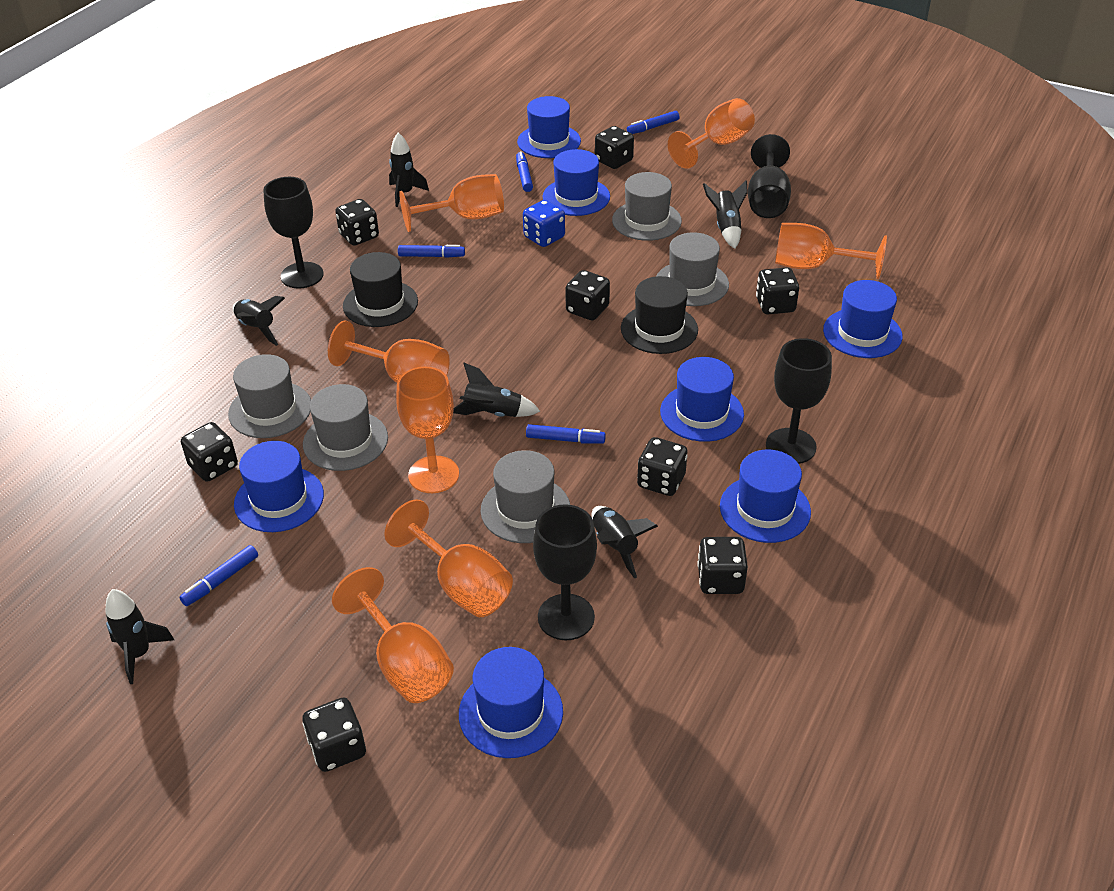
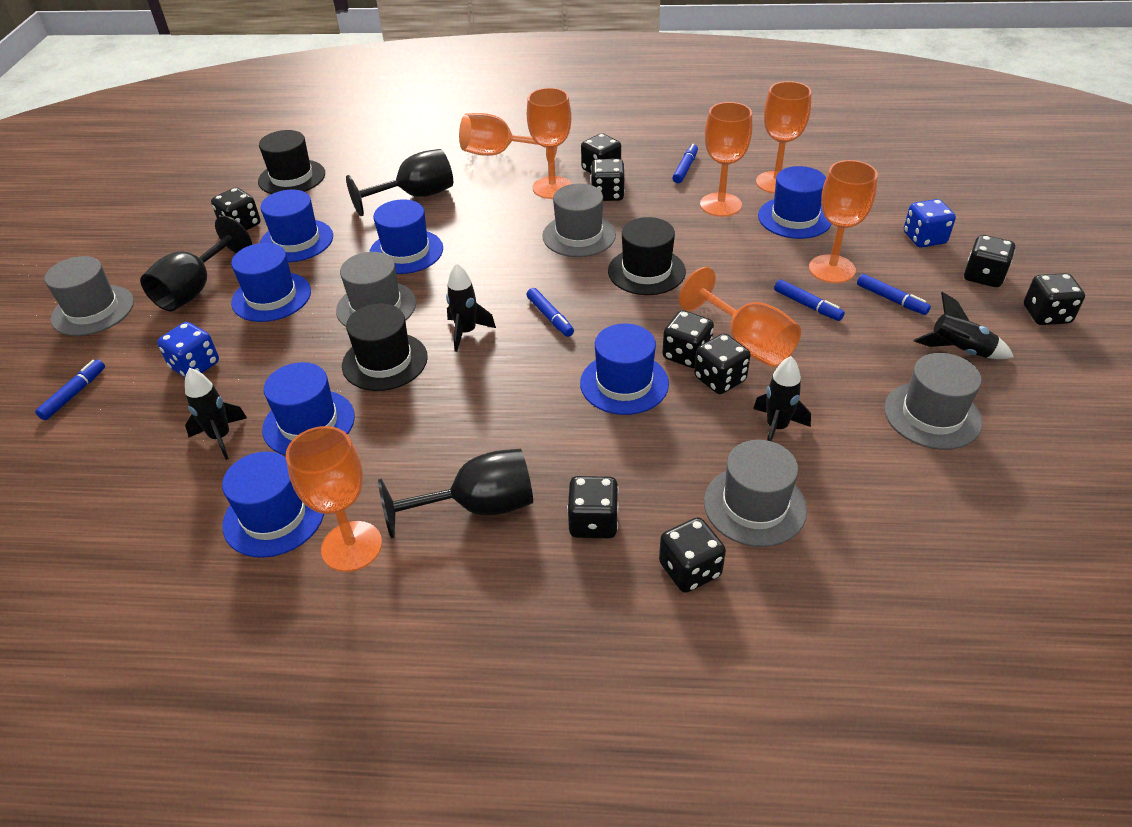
black dice: [181,422,238,482] [303,697,366,772] [335,199,379,246] [565,270,610,320] [595,126,634,169] [637,437,688,496] [697,537,748,594] [756,267,799,314] = 8 -> [211,187,260,230] [567,476,619,538] [581,133,621,173] [591,159,625,201] [659,517,726,593] [662,310,714,368] [694,333,751,394] [964,235,1015,287] [1024,273,1085,325] = 9
black goblet: [263,177,324,289] [533,504,597,640] [748,134,791,218] [766,338,832,464] = 4 -> [140,216,252,312] [346,149,453,216] [378,449,533,539] = 3
black hat: [343,252,418,327] [621,276,698,354] = 2 -> [258,130,325,194] [342,304,428,391] [608,217,686,295] = 3
black rocket: [105,589,174,684] [233,296,285,346] [389,133,429,207] [453,363,541,417] [592,506,658,578] [703,180,748,249] = 6 -> [185,368,247,460] [446,263,496,352] [753,356,811,441] [914,292,1014,359] = 4
blue dice: [523,200,565,247] = 1 -> [157,322,219,377] [904,199,956,248] = 2

